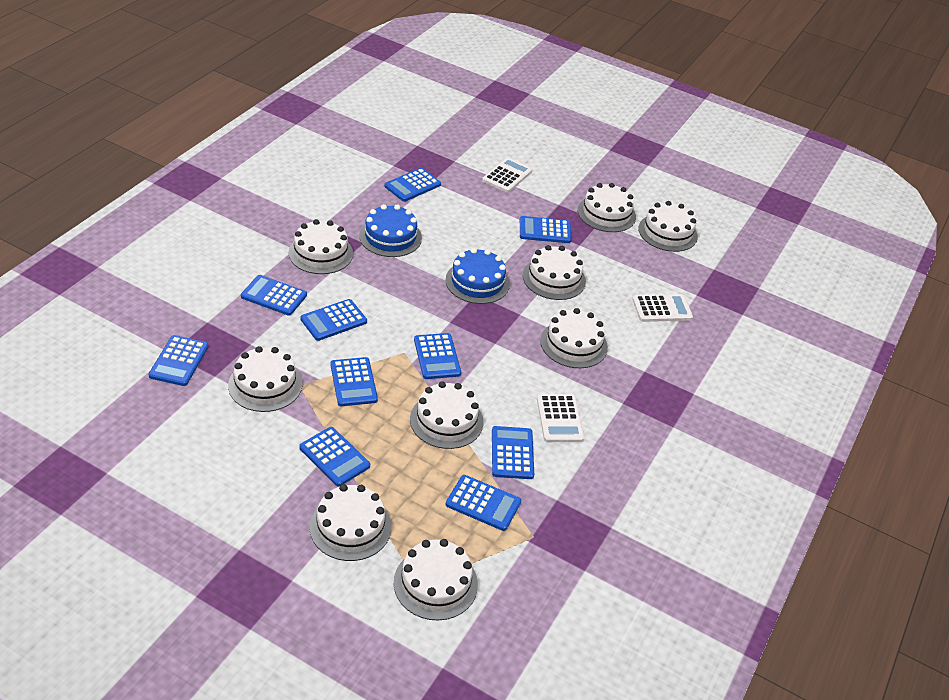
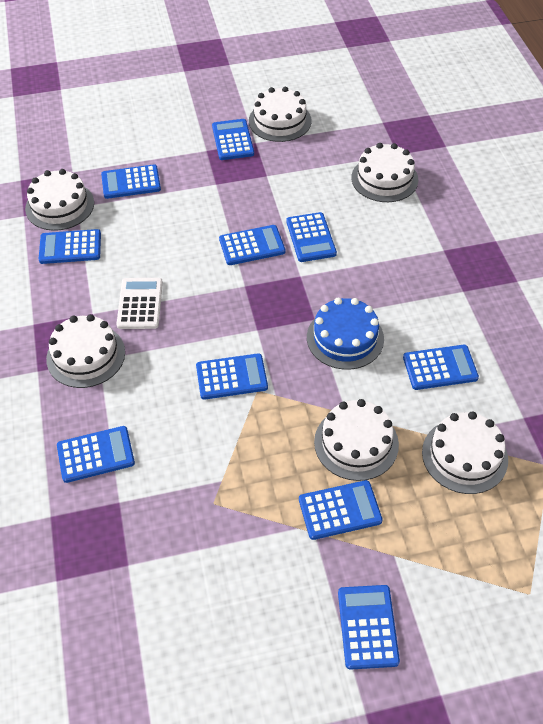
blue cake: [359,204,422,257] [445,248,510,304] = 2 -> [307,298,384,370] = 1
white cake: [228,346,302,412] [288,219,353,274] [310,484,391,561] [394,539,478,621] [410,381,484,449] [523,245,586,300] [540,308,608,368] [578,183,636,232] [638,201,698,252] = 9 -> [25,169,94,231] [46,314,125,388] [249,87,311,142] [314,399,399,481] [351,143,418,202] [422,411,508,494] = 6
white calculator: [482,157,532,193] [537,394,584,442] [632,294,693,322] = 3 -> [117,278,163,329] = 1

